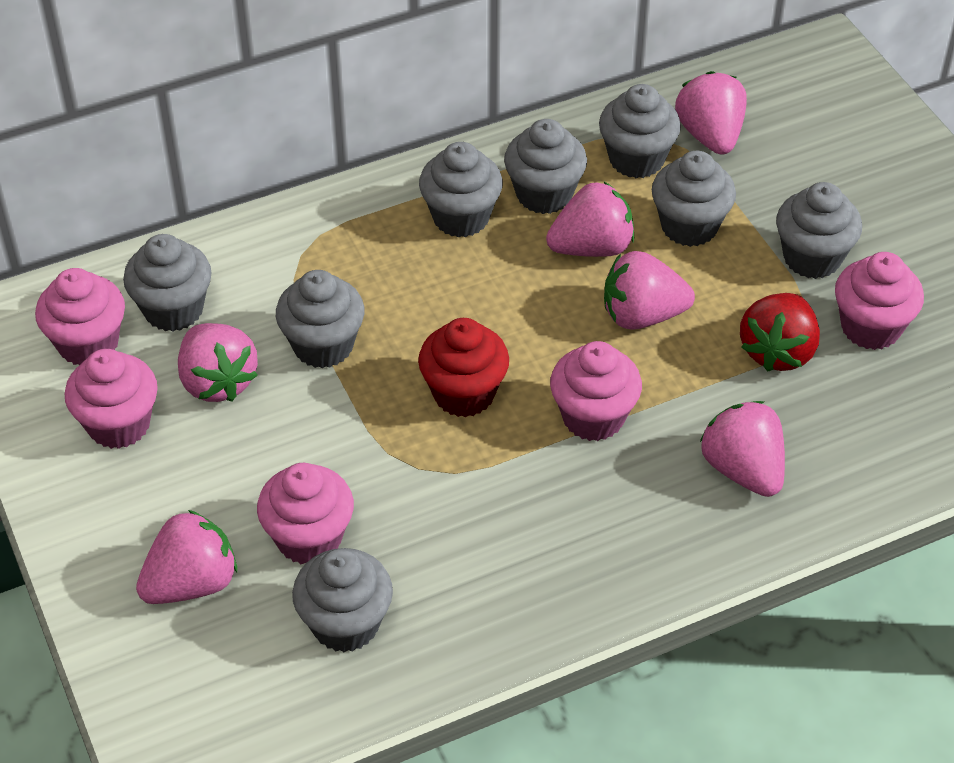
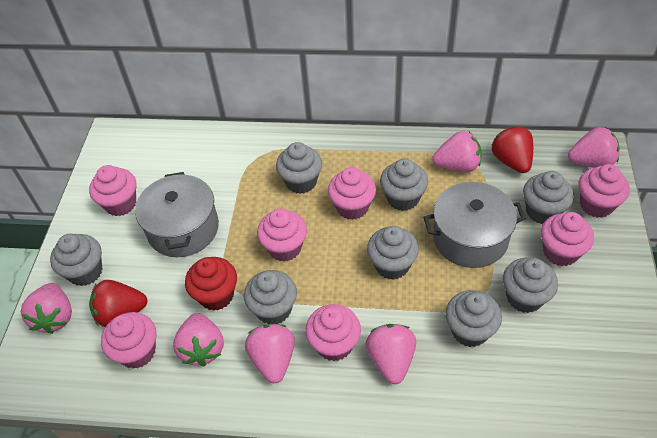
grey pot: none = 0 -> [135,172,219,257] [424,182,526,268] = 2
pink cupcake: [35,268,125,365] [65,349,158,449] [257,463,354,564] [550,341,642,441] [835,252,924,350] = 5 -> [89,165,137,216] [101,312,157,369] [257,209,307,262] [305,304,361,361] [328,167,376,220] [541,212,594,266] [578,164,630,218] = 7
red strawberry: [740,293,820,372] = 1 -> [89,280,148,327] [491,126,533,173] = 2

